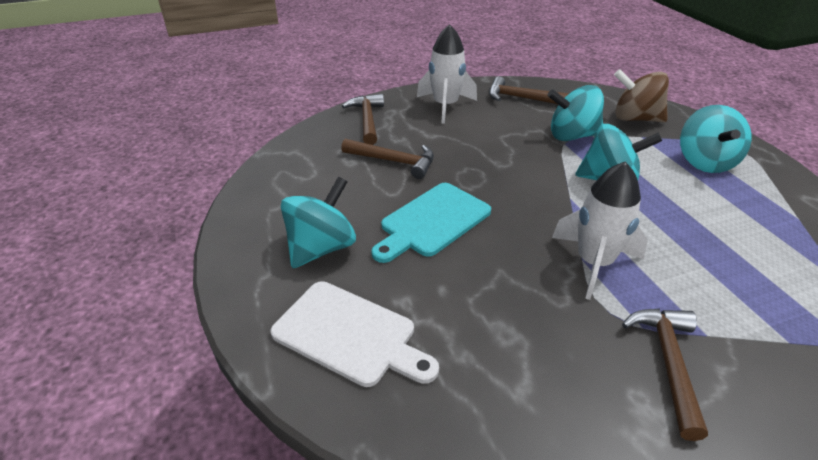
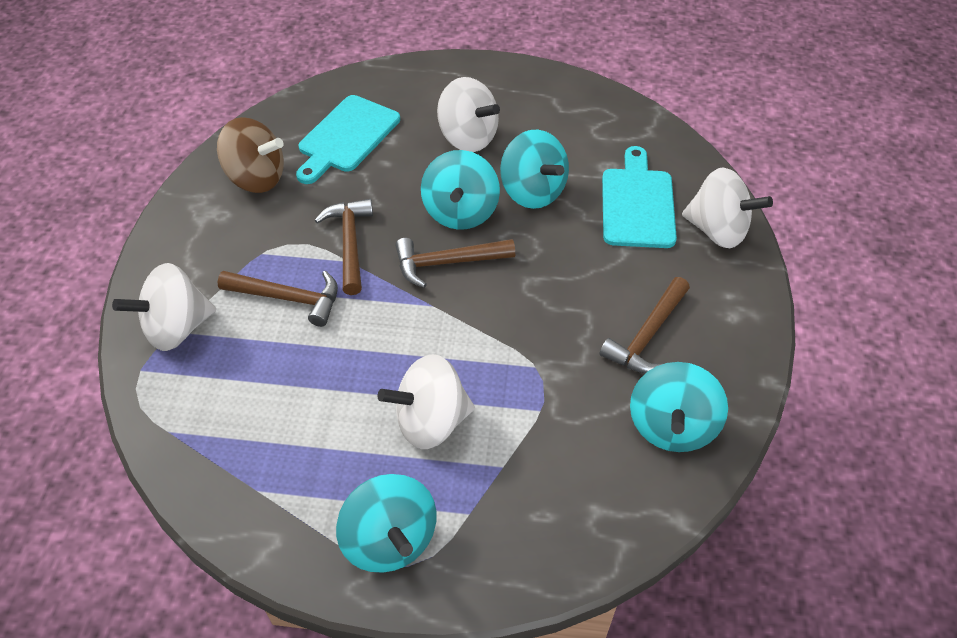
turquoise cutting board: [371,183,491,263] = 1 -> [296,95,400,184] [602,146,677,248] = 2
white cutting board: [270,281,439,387] = 1 -> none = 0
white rocket: [417,24,477,124] [552,161,648,300] = 2 -> none = 0
white spinning top: none = 0 -> [112,263,216,351] [378,354,475,449] [437,77,500,152] [682,168,773,248] = 4

